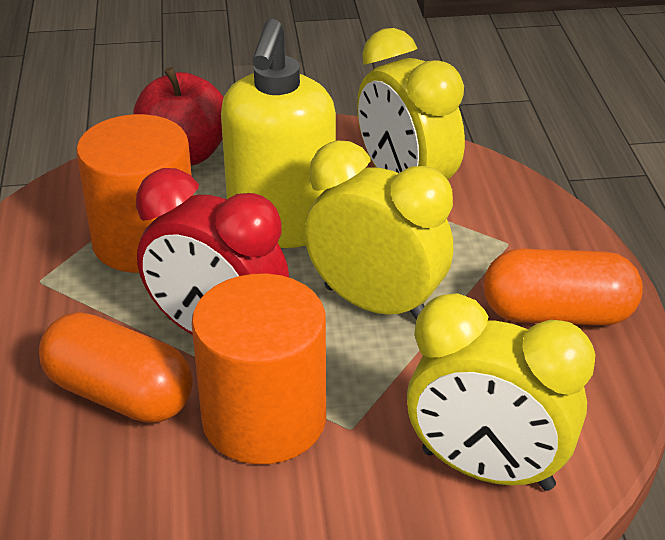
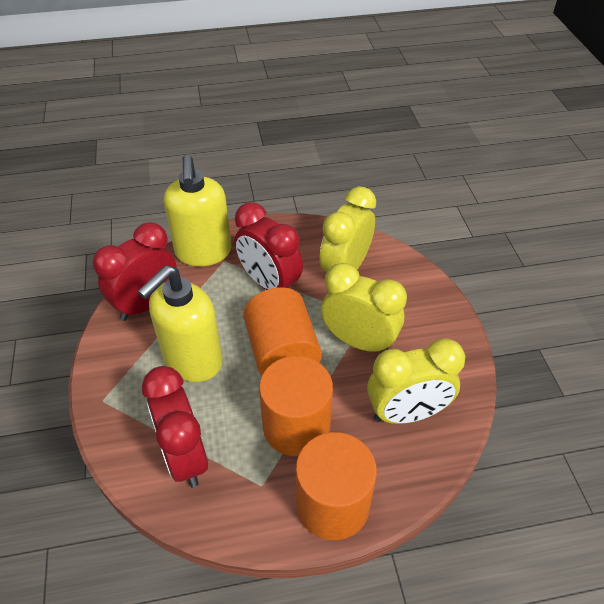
orange capsule: [39,312,193,423] [483,248,643,326] = 2 -> none = 0
orange cylinder: [76,114,194,273] [192,274,326,464] = 2 -> [243,287,322,376] [259,356,333,456] [296,432,377,540] = 3
red apple: [133,67,223,165] = 1 -> none = 0
red clock: [136,168,289,335] = 1 -> [93,222,177,321] [142,366,208,488] [234,202,303,290] = 3
yellow soap dispenser: [221,19,336,248] = 1 -> [138,266,223,382] [164,155,231,266] = 2

